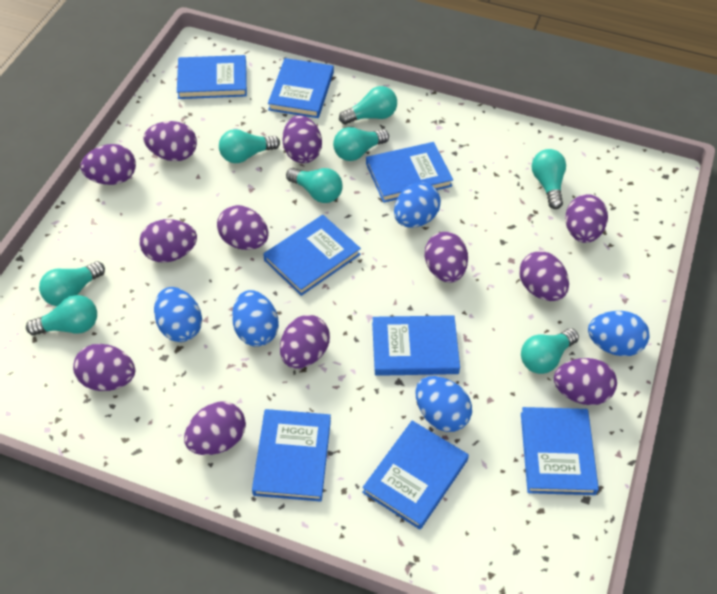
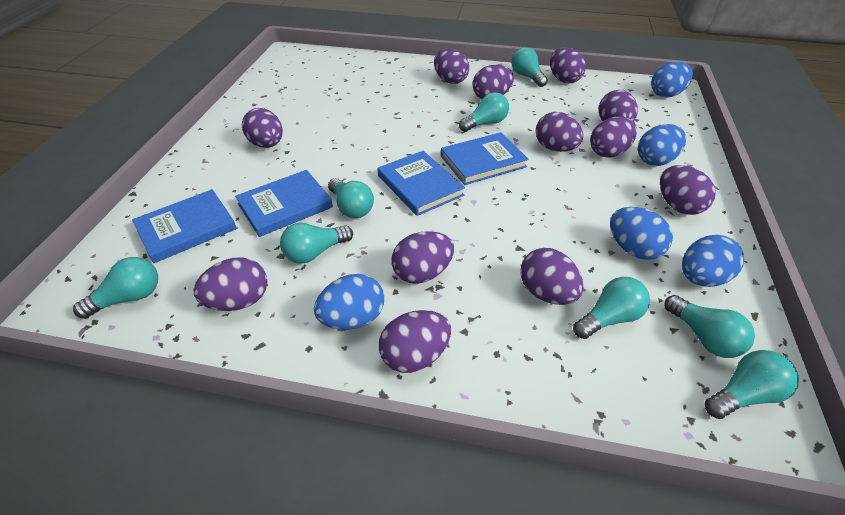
blue book: [177,55,247,99] [252,409,331,502] [263,215,361,296] [268,58,334,118] [362,420,469,530] [366,142,453,203] [372,315,460,376] [521,407,599,495] = 8 -> [132,189,237,263] [235,170,333,237] [378,151,465,216] [441,132,529,185] = 4

